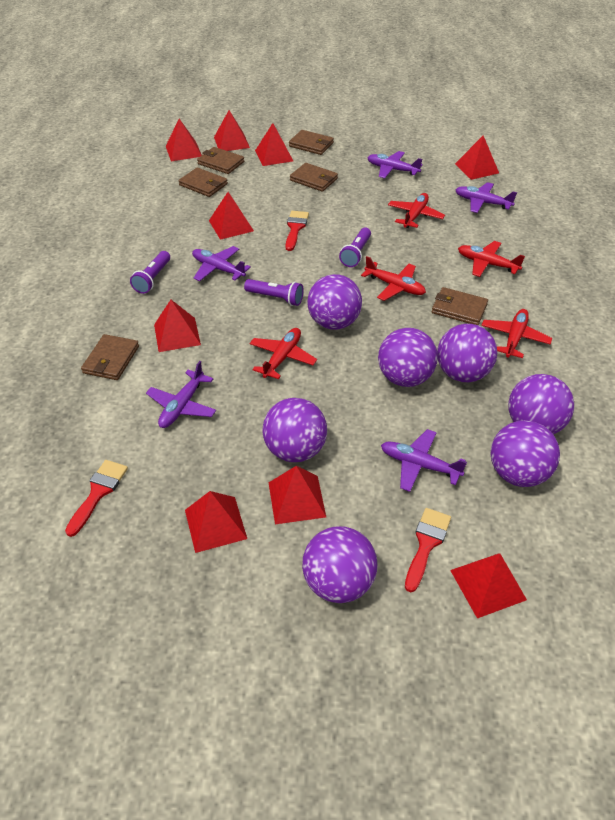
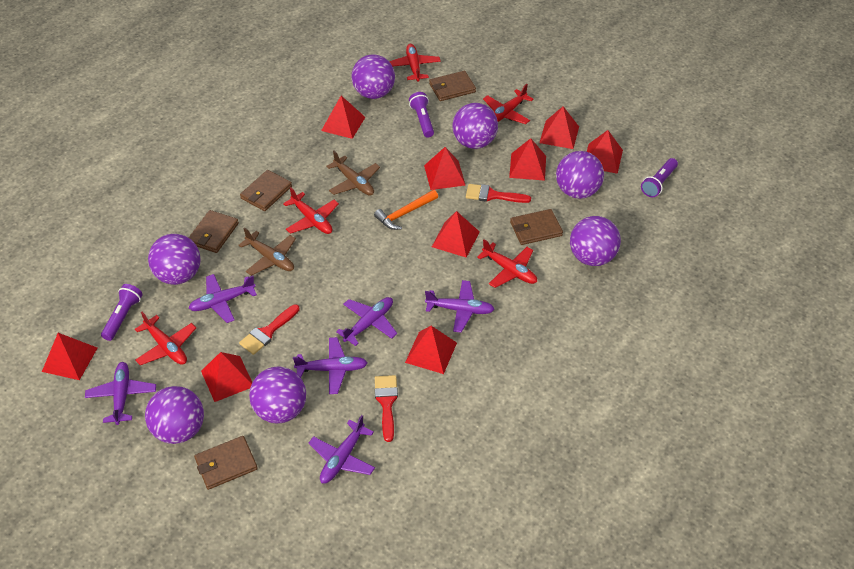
brown plane: none = 0 -> [239,227,296,276] [326,151,380,196] = 2
brown wallet: [81,334,139,380] [179,167,228,197] [197,147,244,174] [289,130,334,155] [290,163,338,192] [432,287,488,325] = 6 -> [188,210,239,253] [194,436,258,490] [240,170,292,211] [429,71,476,101] [510,209,563,245] = 5
orange hammer: none = 0 -> [374,190,438,230] = 1
purple plane: [146,361,216,428] [192,246,251,281] [367,151,423,178] [381,429,467,492] [456,182,517,213] = 5 -> [85,362,156,425] [189,274,257,323] [293,337,367,394] [308,415,375,484] [336,297,397,346] [425,280,494,333] = 6

